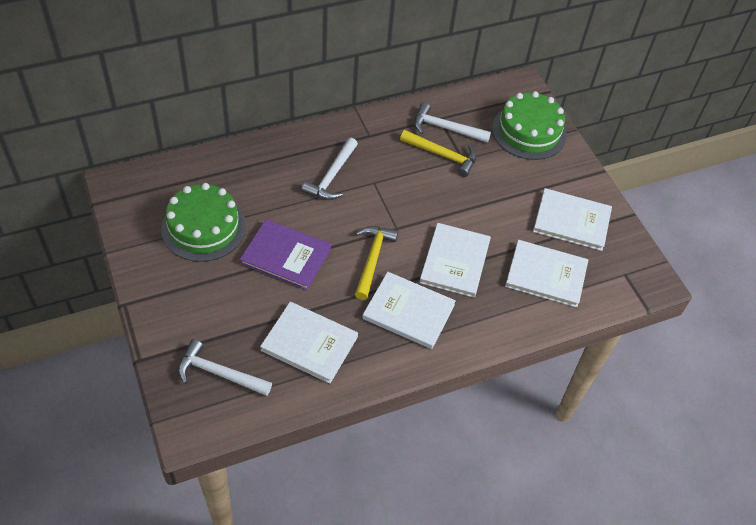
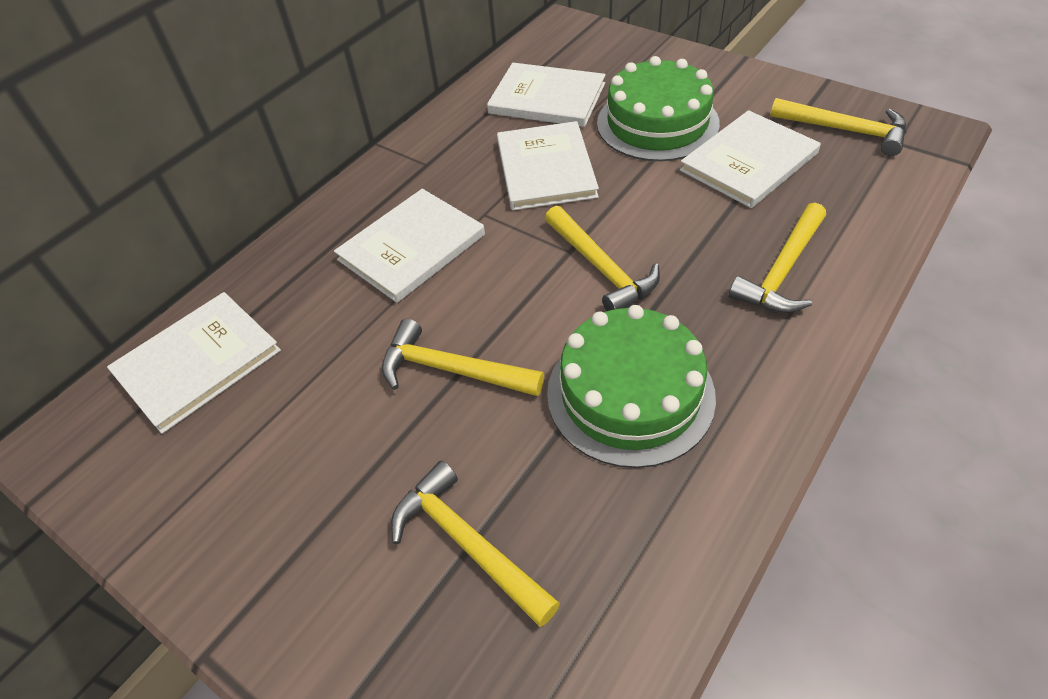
purple book: [240,219,331,290] = 1 -> none = 0
white hammer: [178,339,272,396] [302,138,358,200] [414,103,491,143] = 3 -> none = 0
yellow hammer: [355,226,398,300] [400,130,477,177] = 2 -> [382,319,544,397] [391,461,560,627] [545,206,660,311] [728,203,826,313] [770,98,907,156] = 5

